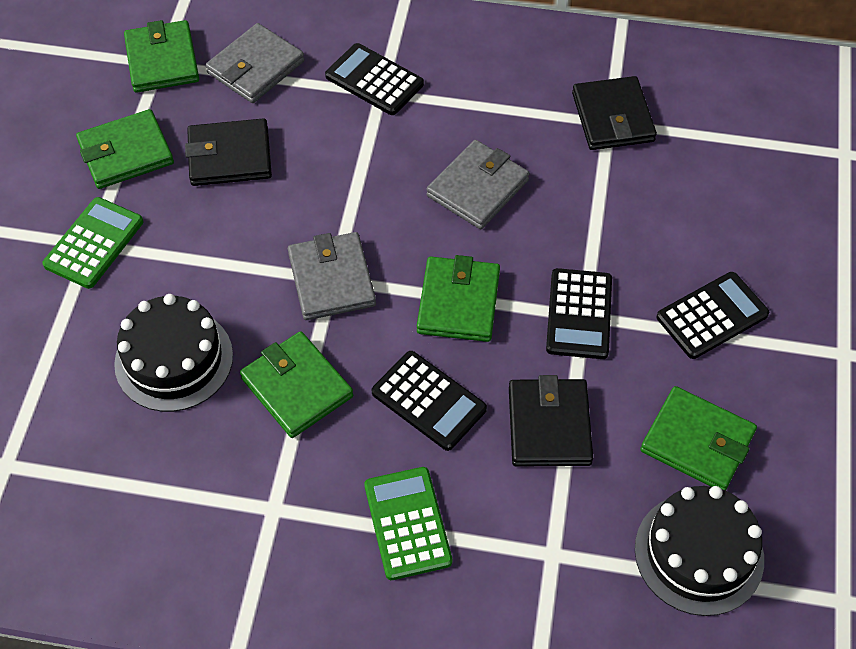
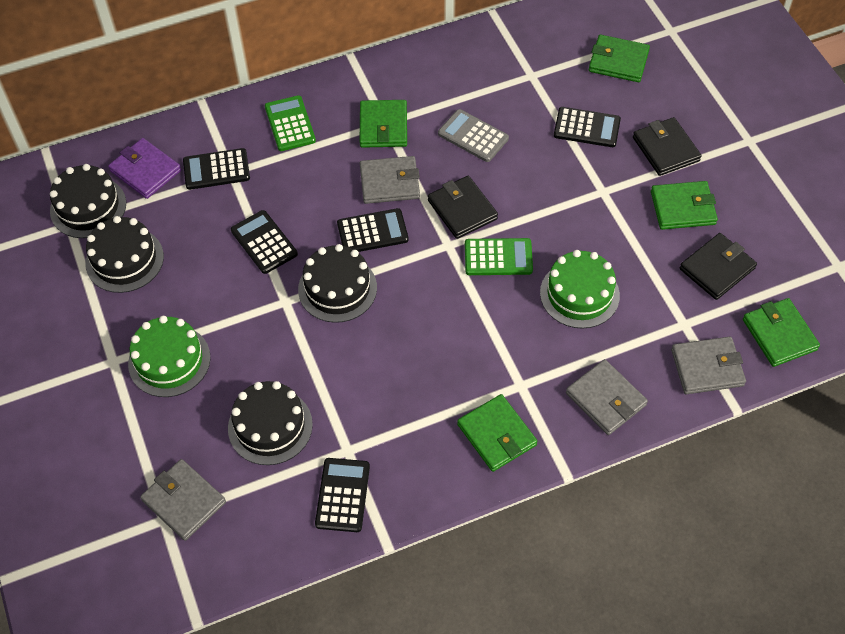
black cake: [114,294,233,412] [635,486,764,616] = 2 -> [50,164,126,238] [85,216,164,293] [228,381,313,465] [298,244,377,323] = 4
black calculator: [325,43,424,115] [372,351,487,451] [546,268,612,359] [656,272,769,359] = 4 -> [183,148,250,190] [231,210,298,274] [315,458,370,532] [337,208,409,252] [554,107,621,147] = 5
green cake: none = 0 -> [128,316,211,397] [540,250,620,329] = 2
grey calculator: none = 0 -> [438,109,509,162] = 1
grey wallet: [205,23,305,103] [288,232,376,320] [427,140,529,229] = 3 -> [140,459,226,541] [360,156,420,204] [566,359,648,435] [671,337,746,394] = 4
purple wallet: none = 0 -> [108,138,181,199] = 1

